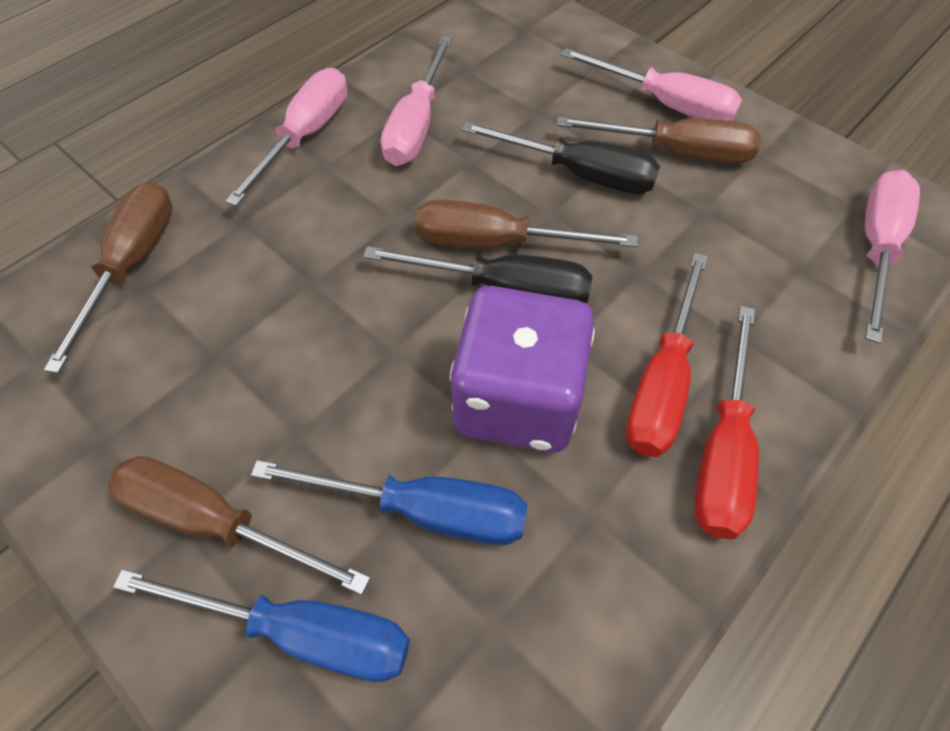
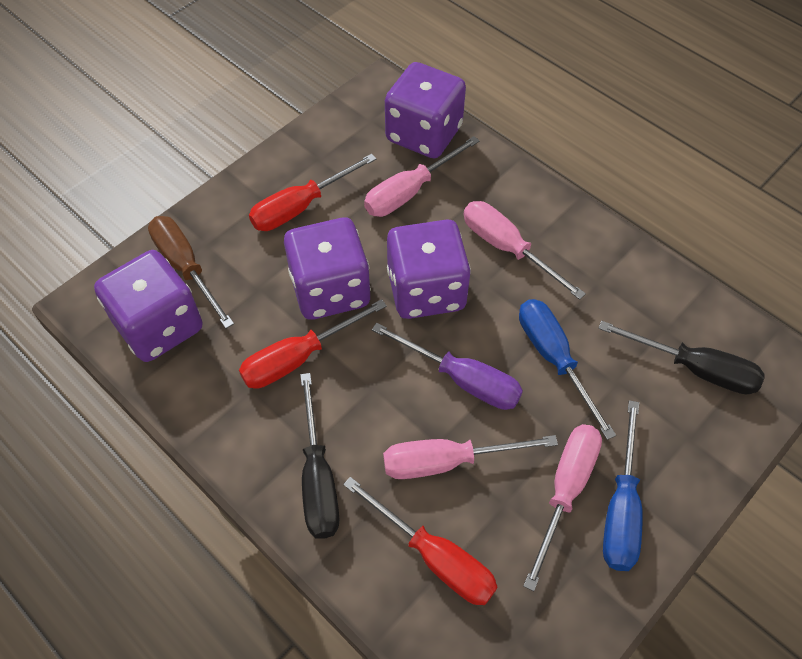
brown screwdriver: [44,182,173,373] [108,456,370,595] [416,200,638,248] [557,117,761,163] = 4 -> [148,216,234,328] = 1
purple dice: [450,286,595,453] = 1 -> [94,250,203,362] [284,217,371,320] [385,62,466,158] [387,220,471,319] = 4
purple screwdriver: none = 0 -> [372,323,523,410] = 1
red screwdriver: [626,253,708,457] [694,306,759,540] = 2 -> [239,299,387,389] [249,154,377,231] [343,477,497,605] = 3

